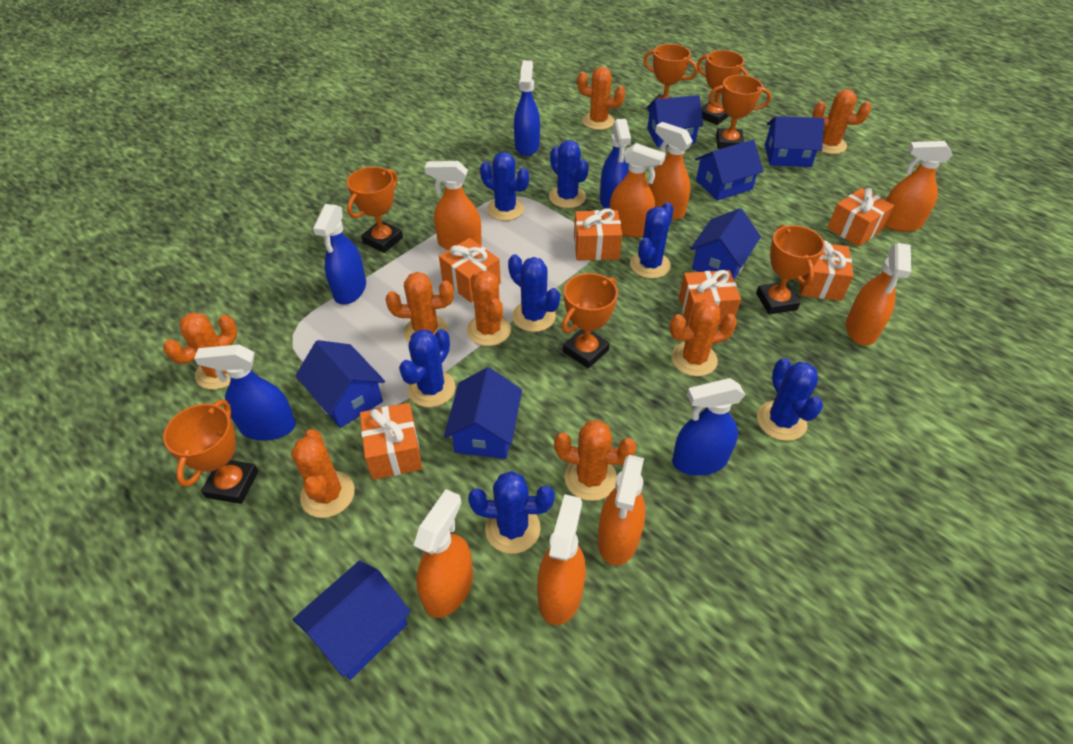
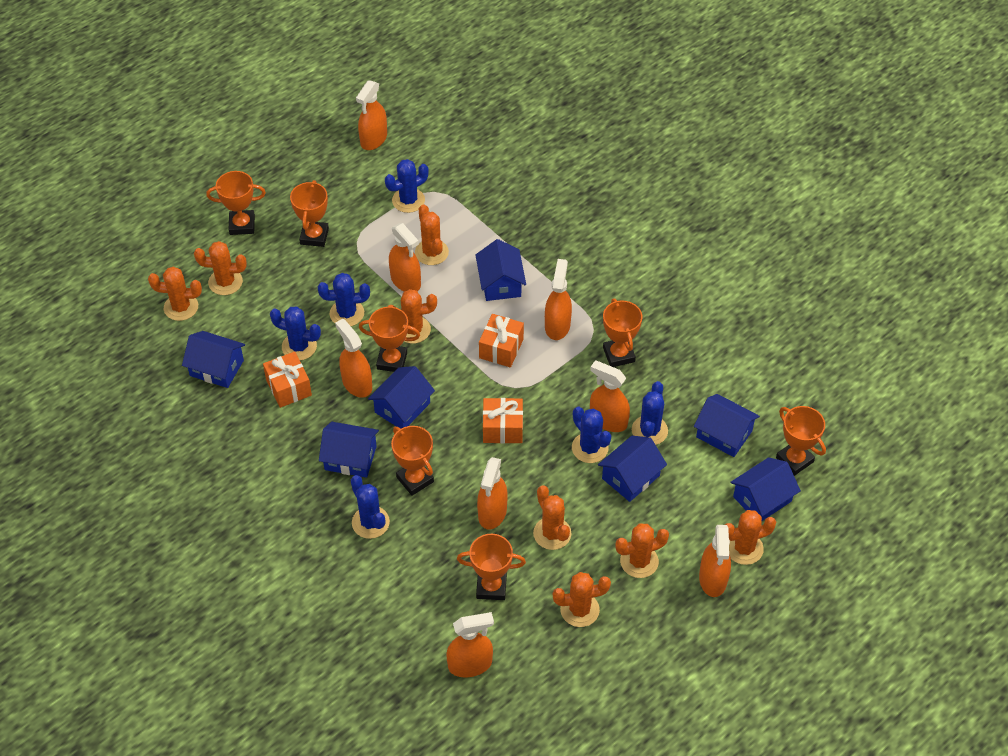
blue cactus: [399,329,456,407] [468,471,554,554] [480,152,529,221] [508,254,560,332] [549,140,589,208] [630,202,674,279] [757,358,823,441] = 7 -> [270,306,321,360] [318,273,370,326] [351,475,390,539] [385,159,429,213] [572,407,611,463] [632,381,668,445] = 6
blue spray bottle: [194,344,296,441] [313,204,366,304] [514,60,540,156] [600,119,631,209] [672,378,745,476] = 5 -> none = 0
orange gift: [360,403,422,480] [439,238,501,303] [574,208,622,261] [679,270,741,326] [799,240,854,301] [828,188,894,247] = 6 -> [263,352,312,408] [479,314,524,368] [483,398,523,444] = 3

